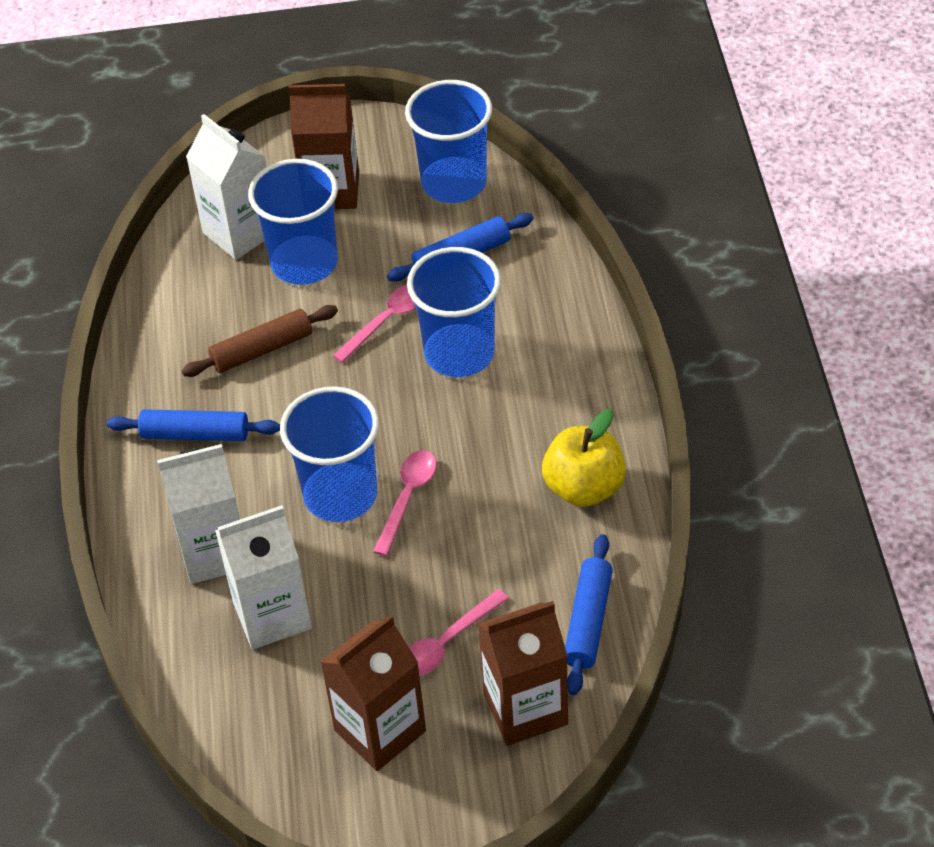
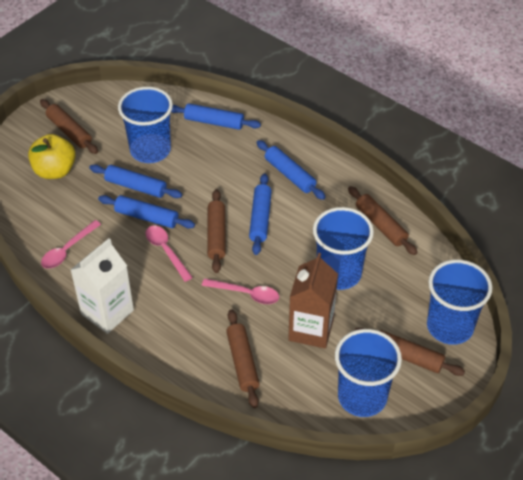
blue rolling pin: [107,409,280,441] [387,213,534,281] [565,534,613,695] = 3 -> [89,164,182,198] [98,195,195,229] [171,103,261,130] [249,173,272,255] [256,140,326,200] = 5
brown carton: [289,84,359,209] [320,615,426,771] [478,601,568,746] = 3 -> [288,253,338,349] = 1
brown rolling pin: [182,305,338,377] = 1 -> [40,99,98,154] [207,189,226,273] [226,309,260,408] [348,186,417,255] [355,328,465,376] = 5
white carton: [157,444,240,584] [186,114,266,260] [215,505,312,650] = 3 -> [71,238,134,334] = 1

